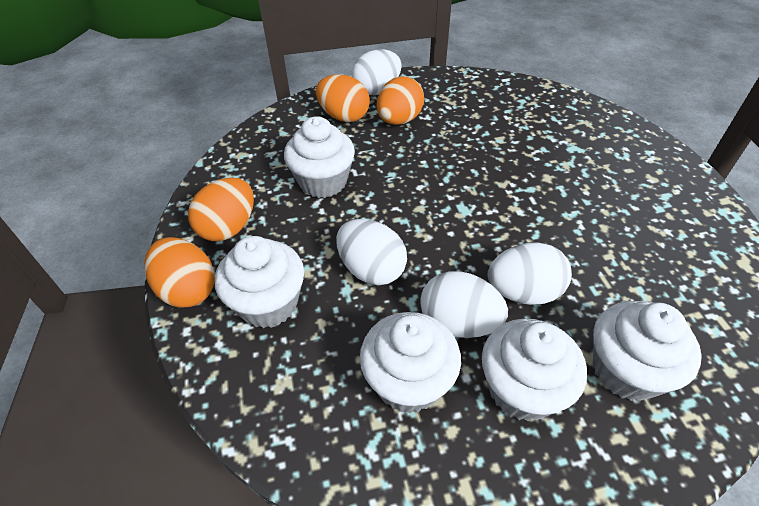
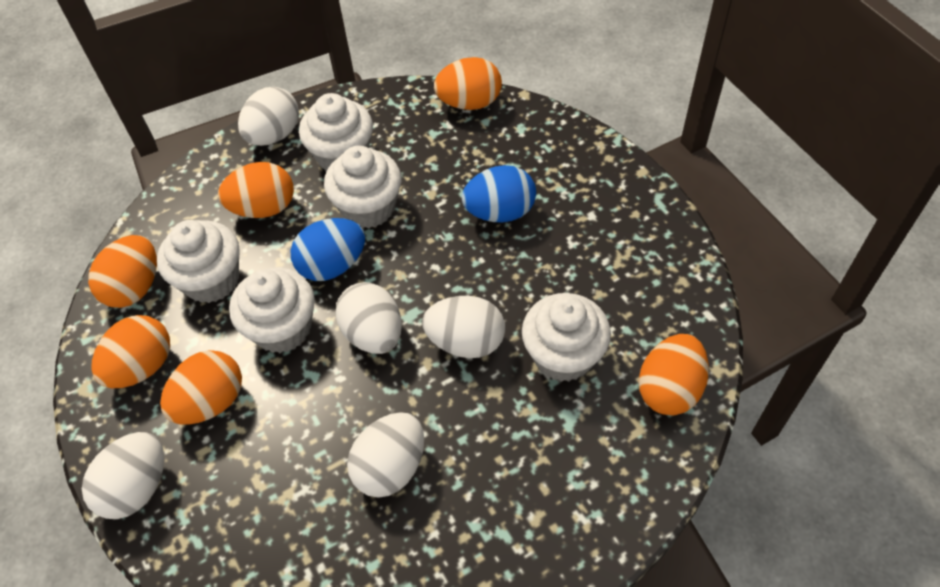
blue egg: none = 0 -> [290,218,365,281] [462,165,536,223] = 2
orange egg: [144,237,215,308] [188,178,254,241] [316,74,370,122] [377,76,424,125] = 4 -> [88,235,157,308] [91,315,170,388] [160,350,242,425] [218,162,294,218] [434,57,502,110] [638,334,709,415] = 6
white egg: [336,219,407,285] [351,49,402,95] [420,271,508,338] [488,242,572,305] = 4 -> [82,432,164,519] [238,87,299,146] [335,282,402,354] [347,412,424,498] [422,296,505,358] = 5

